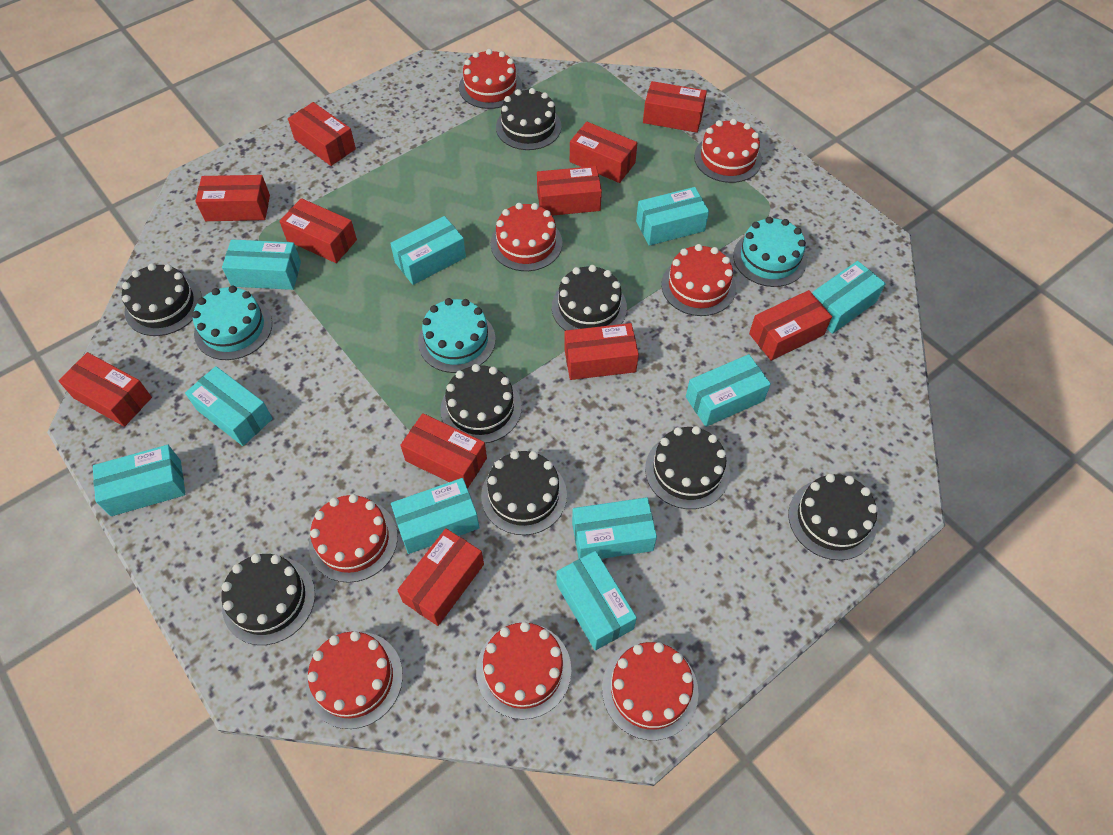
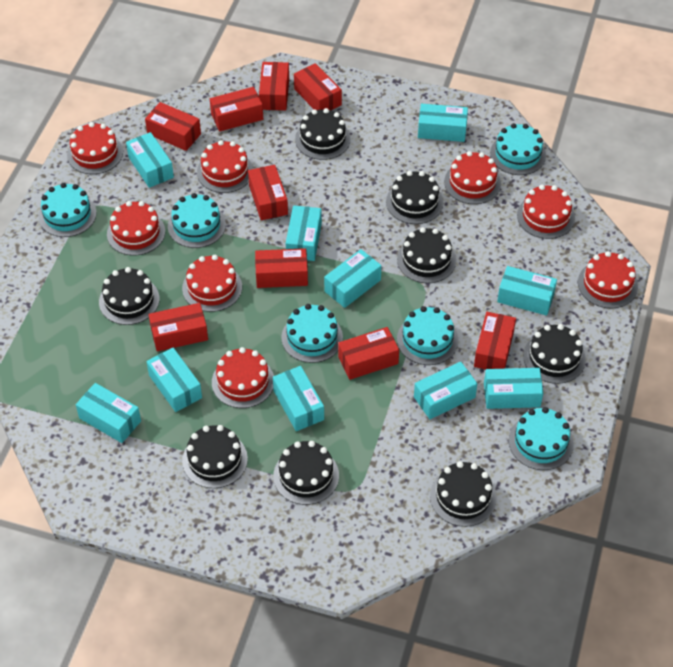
red box: [59,352,152,427] [195,175,270,221] [279,198,357,263] [288,102,356,166] [397,528,484,626] [400,413,487,489] [537,166,602,216] [564,323,639,380] [570,122,637,183] [643,81,707,133] [749,290,832,361] = 11 -> [145,102,201,151] [149,303,208,351] [210,87,263,132] [248,165,288,220] [255,248,308,288] [259,62,289,110] [294,63,342,110] [338,327,399,380] [474,312,516,370] = 9
turquoise cake: [192,286,272,360] [418,298,496,373] [733,217,807,287] = 3 -> [38,183,97,237] [168,193,226,248] [281,304,343,363] [397,306,459,365] [490,123,546,175] [509,407,574,470] = 6

